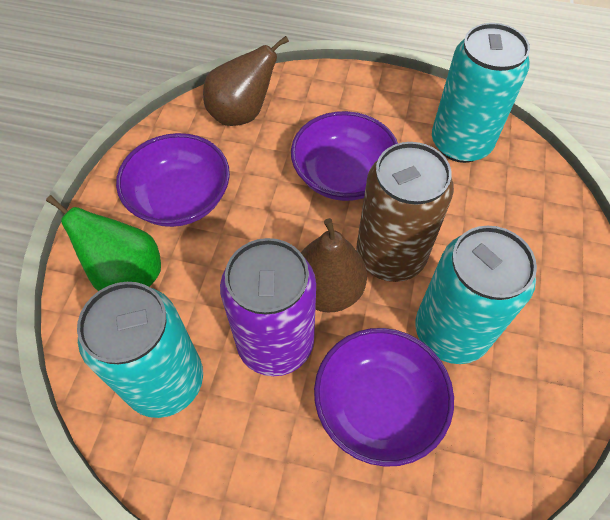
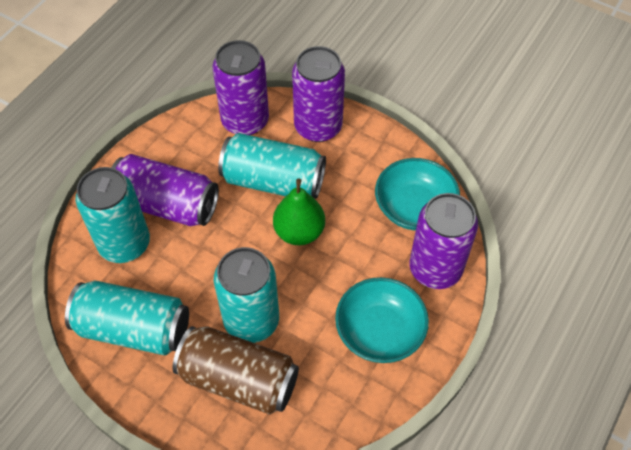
brown pear: [203,36,289,126] [301,218,367,313] = 2 -> none = 0
purple bowl: [116,133,230,227] [291,111,398,201] [314,328,454,467] = 3 -> none = 0
purple can: [220,238,316,376] = 1 -> [111,154,219,226] [212,40,269,135] [292,46,345,142] [410,193,478,289] = 4
turquoise bowl: none = 0 -> [335,277,429,363] [375,158,460,230] = 2
turquoise can: [77,282,203,418] [416,226,537,364] [432,23,530,163] = 3 -> [65,281,189,355] [76,167,150,263] [214,247,279,343] [218,133,326,199] = 4

